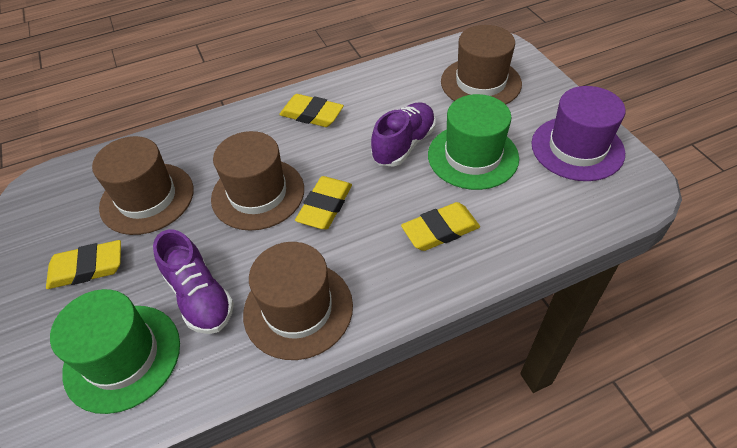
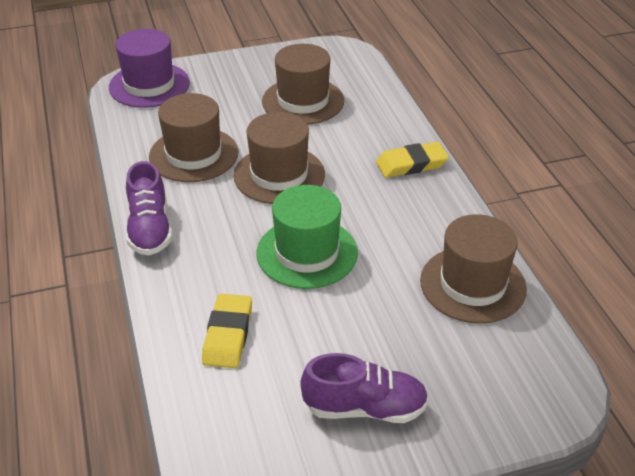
green hat: [50,289,180,414] [428,94,519,190] = 2 -> [256,185,358,289] = 1
yellow eraser: [46,240,121,289] [279,94,344,127] [295,176,352,229] [401,202,480,251] = 4 -> [202,294,252,368] [376,142,449,178] = 2

